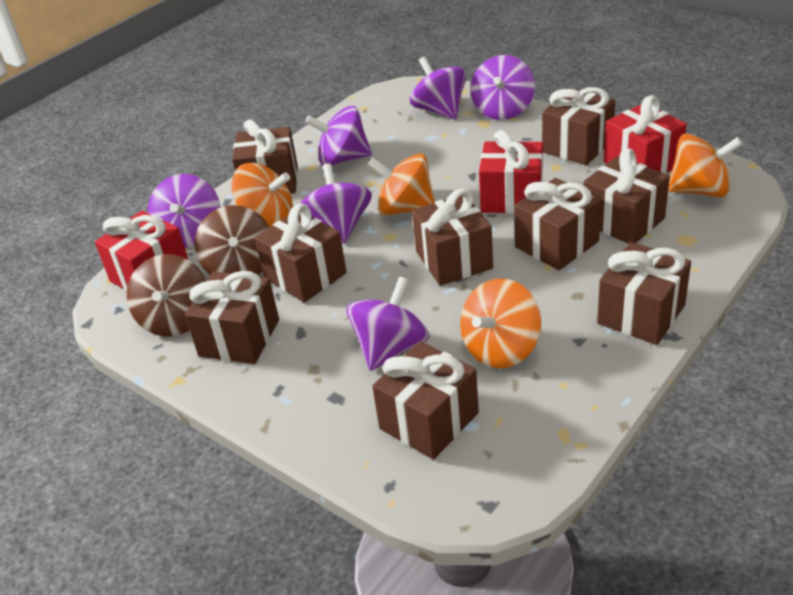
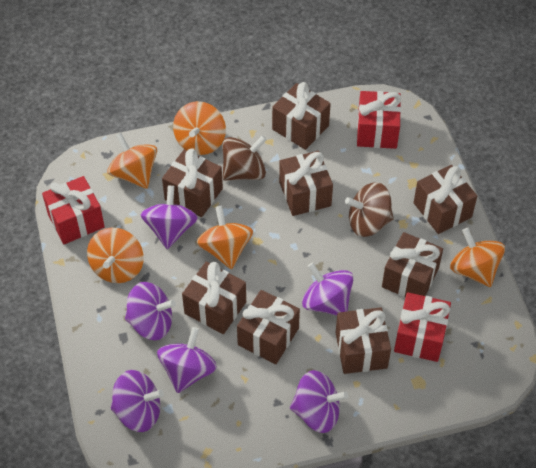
brown gift: [185,271,279,364] [232,119,298,194] [254,204,347,303] [372,341,479,460] [412,188,493,286] [514,178,601,270] [542,87,616,165] [583,148,670,244] [597,242,691,345] = 9 -> [162,148,223,217] [182,262,246,334] [237,290,300,364] [272,82,331,150] [279,151,333,216] [335,307,391,374] [382,232,443,297] [414,165,477,234] = 8
orange spinning top: [231,163,293,227] [368,153,435,215] [460,278,541,368] [668,133,743,197] = 4 -> [87,227,144,283] [107,133,157,189] [173,101,226,155] [196,206,253,269] [450,228,505,287] = 5

